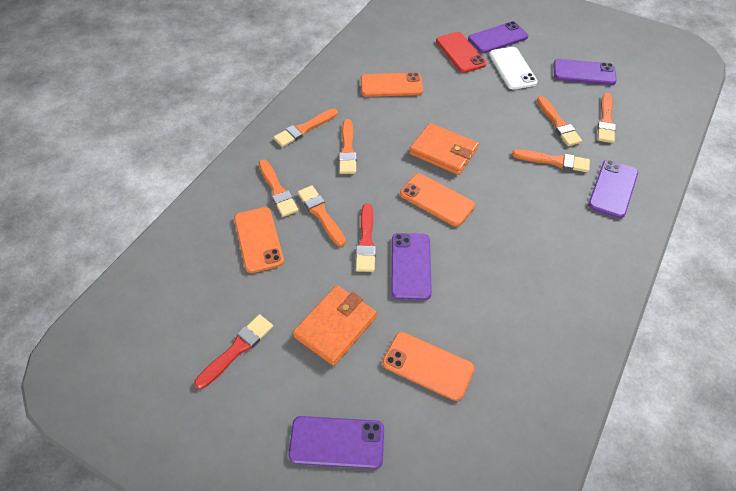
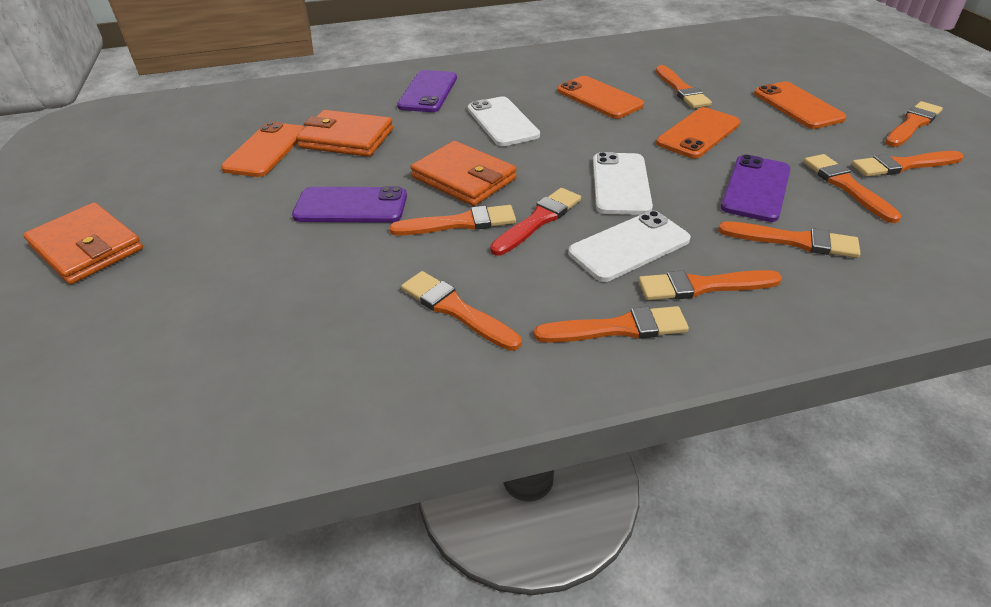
orange brush: [259,159,298,217] [274,108,338,147] [298,185,346,247] [339,119,357,174] [512,149,590,172] [537,96,582,146] [597,92,616,143] = 7 -> [389,205,516,236] [401,271,521,351] [534,306,689,343] [638,270,782,300] [656,65,712,108] [718,221,861,258] [803,154,902,223] [852,151,963,177] [885,101,943,147] = 9
orange wallet: [293,285,377,366] [409,123,479,175] = 2 -> [23,202,143,284] [296,110,393,157] [410,141,517,206] = 3
purple phone: [288,416,384,469] [391,233,432,300] [468,21,528,53] [553,59,617,85] [588,160,638,218] = 5 -> [292,186,407,223] [397,70,457,112] [721,154,791,222] = 3
red brush: [194,314,273,389] [356,203,376,272] = 2 -> [490,188,581,255] = 1
red phone: [436,32,487,73] = 1 -> none = 0
white phone: [489,47,538,90] = 1 -> [468,96,540,146] [568,210,691,282] [593,152,653,215] = 3

